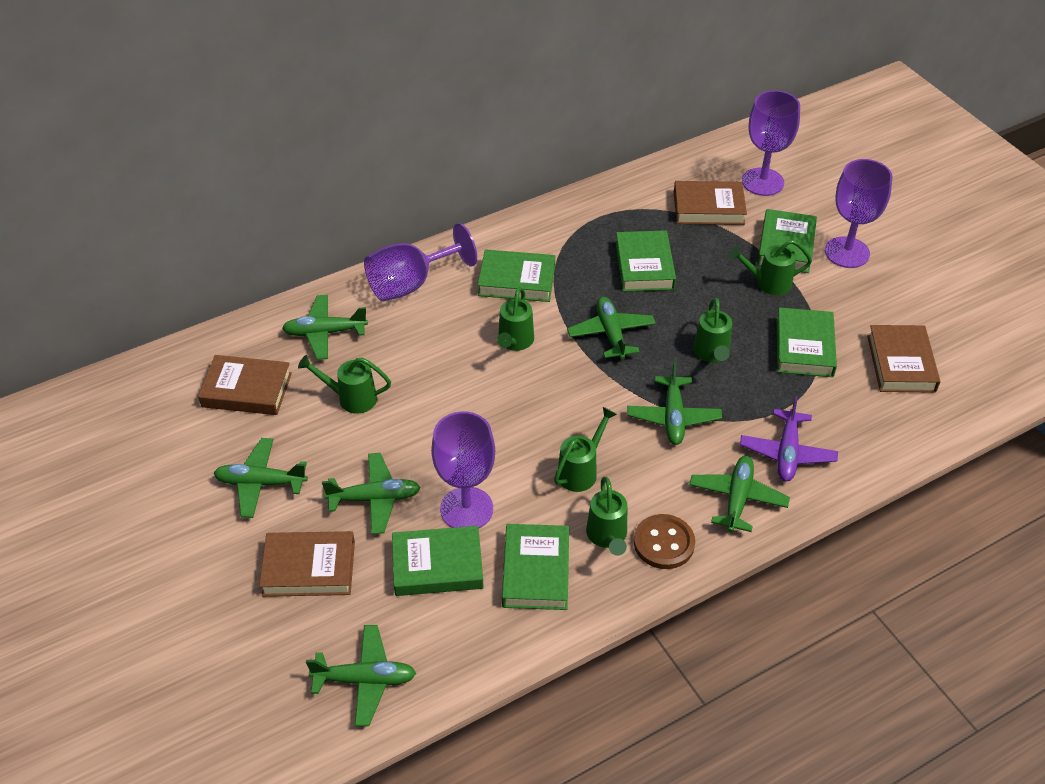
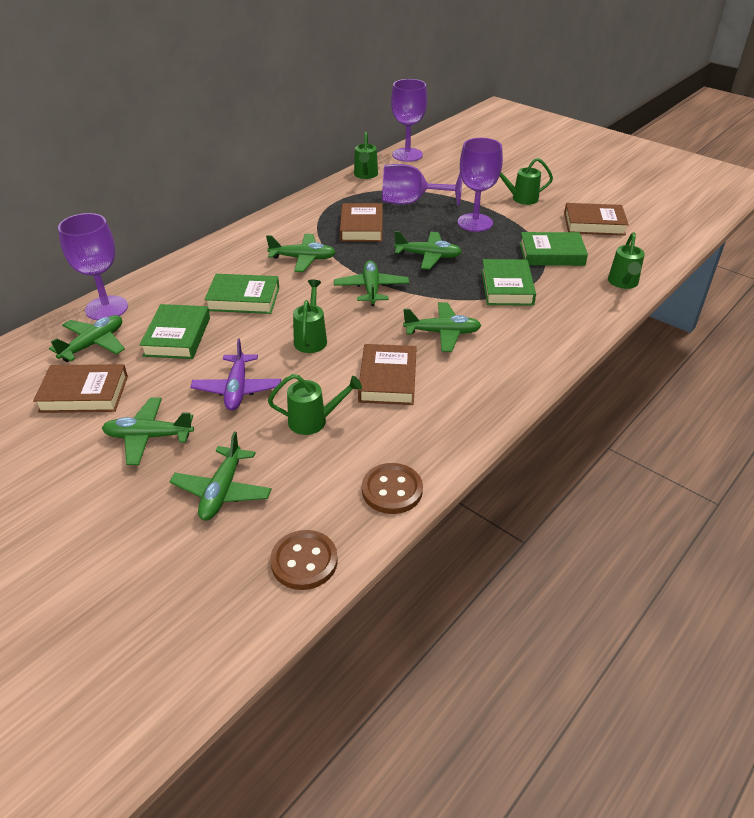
brown button: [634,514,695,569] = 1 -> [270,530,338,590] [362,463,423,514] = 2
green book: [392,526,484,596] [478,250,555,302] [502,524,569,610] [615,230,676,292] [757,209,817,273] [776,307,837,377] = 6 -> [140,304,210,359] [204,274,279,314] [481,259,536,306] [520,232,588,266] = 4
green watering can: [298,355,391,414] [497,287,534,351] [554,407,617,492] [586,477,627,556] [693,298,732,362] [729,240,812,295] = 6 -> [268,374,362,435] [293,280,327,353] [354,132,378,179] [500,158,553,205] [608,232,645,289] = 5

